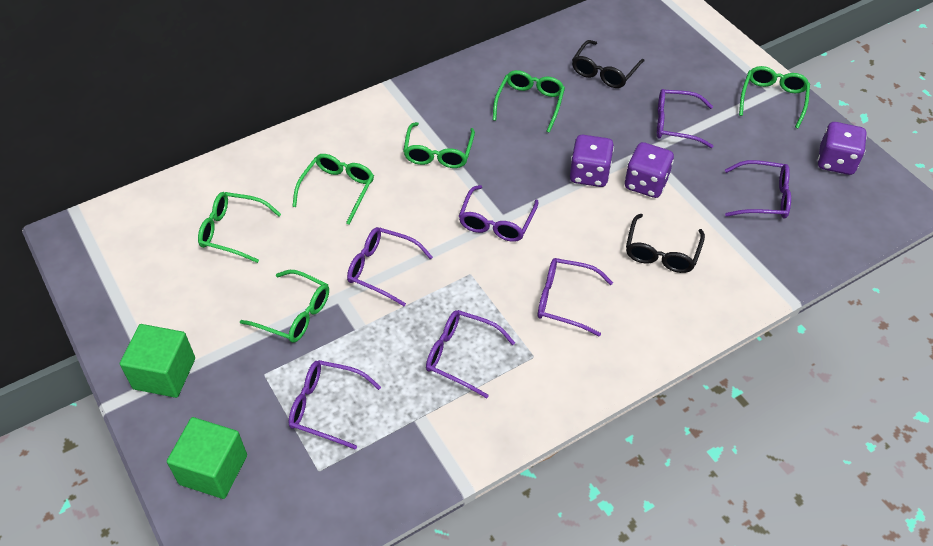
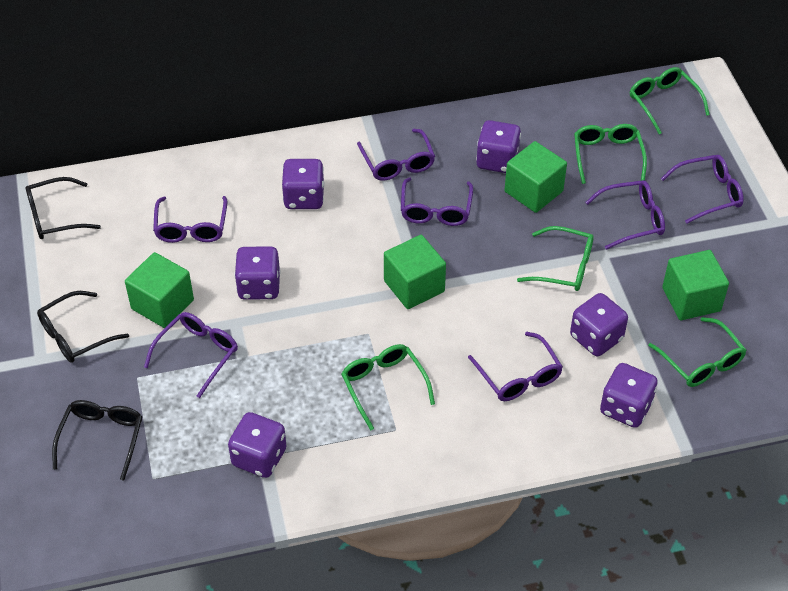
black glasses: [572,40,645,88] [626,214,705,273] = 2 -> [25,177,101,239] [37,291,129,363] [52,400,142,480] = 3
green cube: [120,324,195,398] [167,417,247,499] = 2 -> [125,252,194,328] [384,235,446,309] [505,141,567,213] [662,250,729,320] = 4
green glasses: [198,192,281,263] [240,270,329,343] [292,154,374,225] [403,122,475,168] [493,70,565,133] [739,66,810,129] = 6 -> [341,344,435,430] [517,226,594,291] [574,124,647,184] [630,67,710,134] [648,317,746,387] = 5
purple dice: [570,135,614,187] [625,142,674,198] [818,122,867,175] = 3 -> [228,412,287,478] [235,246,281,300] [282,159,325,209] [476,120,521,173] [570,293,628,356] [600,363,658,428] = 6

